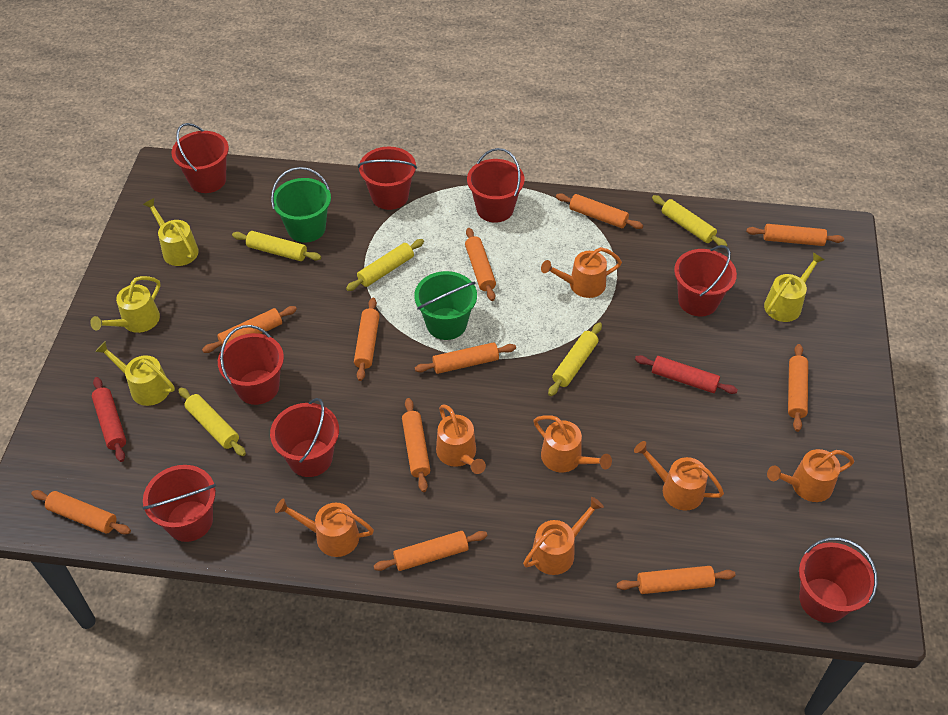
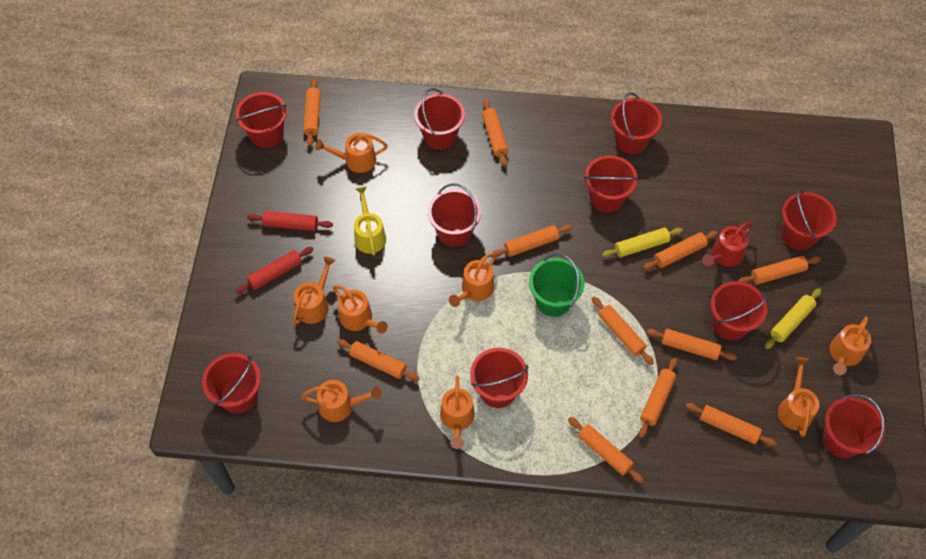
green bucket: [271,167,331,243] [414,271,477,340] = 2 -> [529,253,585,317] = 1
orange watering can: [275,498,374,557] [436,405,486,474] [523,497,604,575] [534,415,612,473] [541,247,622,298] [634,441,724,510] [767,449,854,502] = 7 -> [293,257,335,325] [301,380,381,422] [315,133,388,173] [333,285,388,334] [440,376,475,449] [449,253,496,307] [778,357,819,437] [830,317,871,375] = 8
red bucket: [142,465,216,542] [171,123,229,193] [218,325,284,405] [270,398,339,477] [358,147,417,210] [467,148,525,223] [674,245,737,316] [799,537,878,623] = 8 -> [202,353,261,414] [235,92,287,148] [414,88,465,150] [428,183,481,247] [470,348,528,408] [584,155,639,213] [611,92,662,154] [711,281,767,341] [781,189,837,250] [823,394,886,458] = 10
red watering can: none = 0 -> [702,222,753,267] = 1
yellow rolling pin: [178,387,246,456] [232,231,321,261] [346,239,424,291] [548,323,602,396] [652,195,728,246] = 5 -> [602,228,683,258] [765,288,822,349] = 2
yellow watering can: [90,276,161,333] [95,341,175,406] [143,198,199,266] [764,253,824,322] = 4 -> [354,187,386,256] = 1

